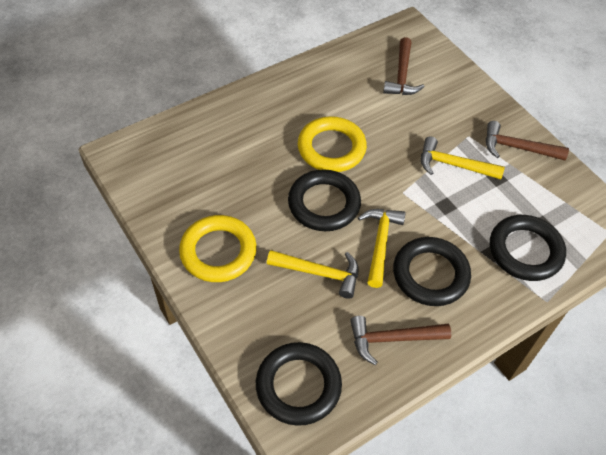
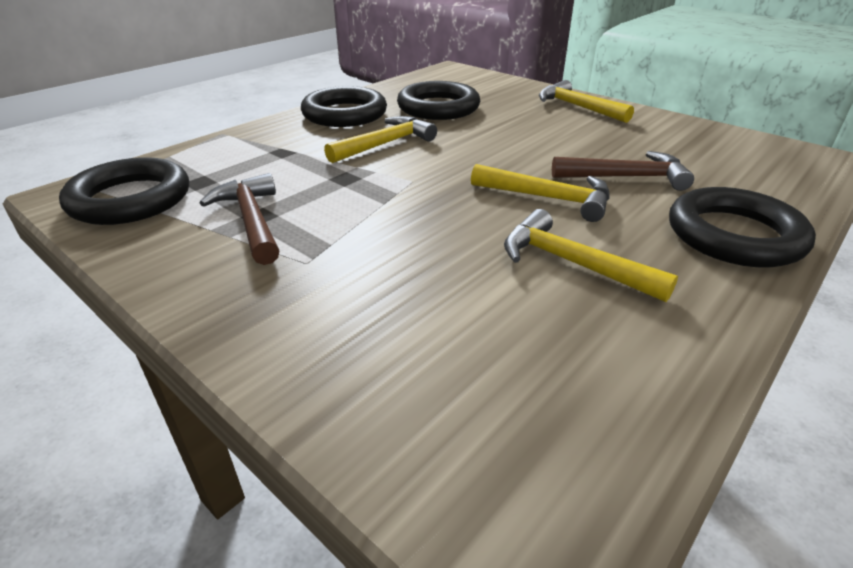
brown hammer: [350,316,451,365] [383,37,425,95] [486,121,569,160] = 3 -> [200,173,280,265] [552,151,694,191] = 2
yellow hammer: [267,250,358,299] [358,209,406,288] [421,137,505,180] = 3 -> [324,116,437,163] [471,164,610,222] [504,209,678,302] [539,80,634,123] = 4
yellow ring: [179,215,257,282] [298,116,367,172] = 2 -> none = 0

